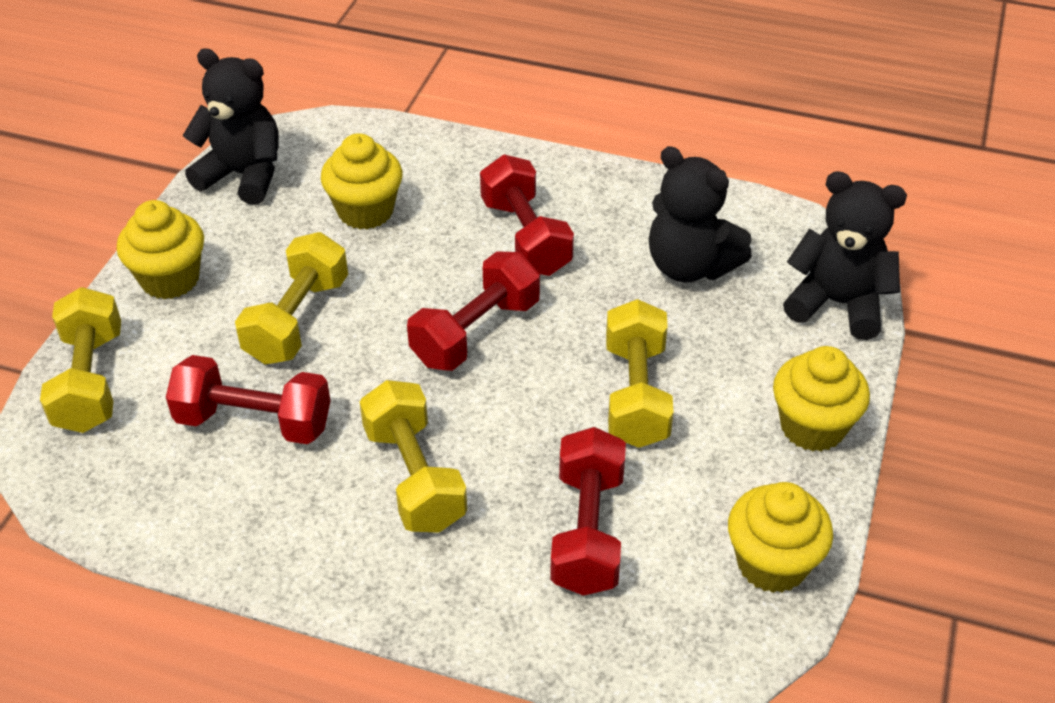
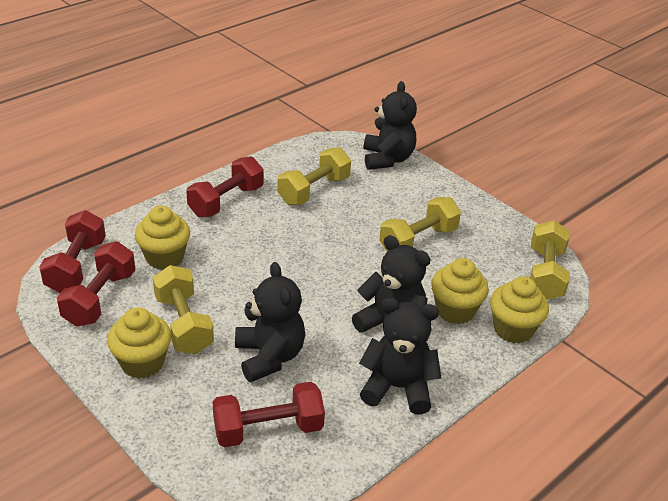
black teddy bear: [183,48,279,205] [649,146,752,282] [783,171,907,340] = 3 -> [235,262,305,382] [352,235,431,333] [359,298,441,415] [364,81,417,170] = 4

